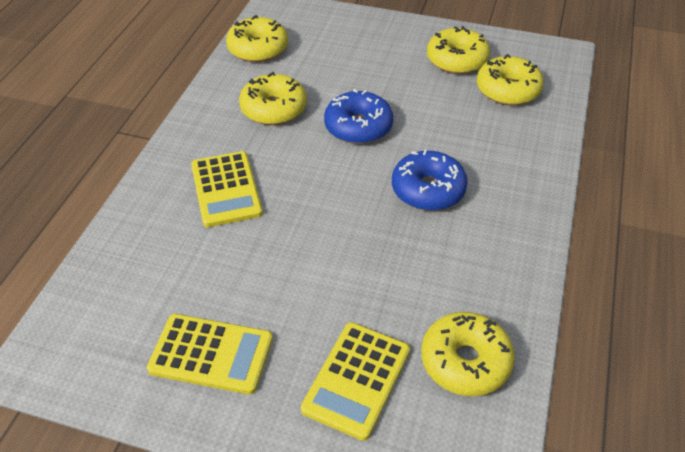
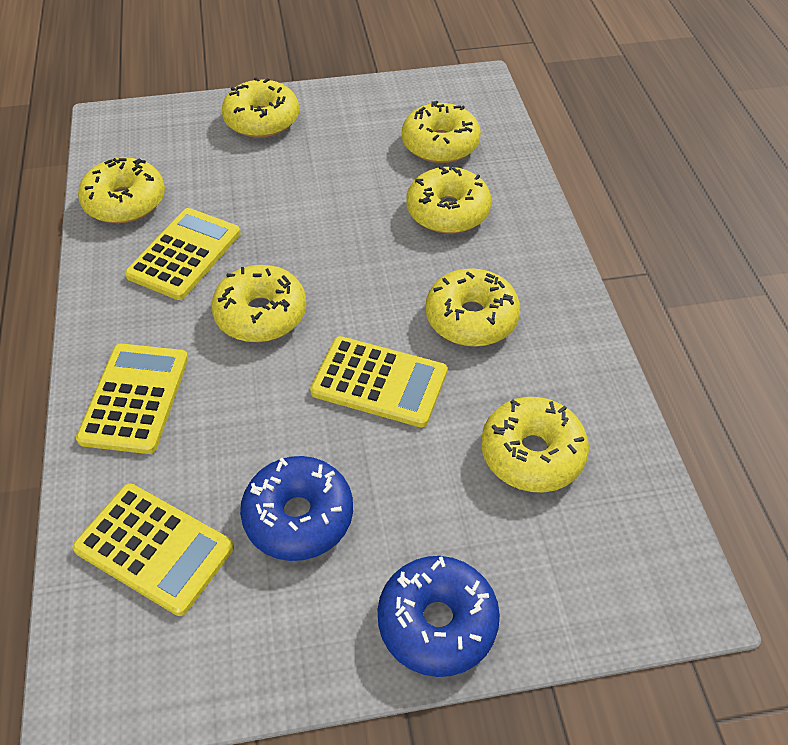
yellow calculator: [147,314,273,395] [191,151,263,227] [301,322,410,441] = 3 -> [72,483,234,616] [76,344,188,454] [125,208,241,300] [310,336,447,427] = 4
yellow donut: [226,15,288,62] [239,72,307,125] [421,312,515,396] [427,26,490,74] [477,54,544,106] = 5 -> [78,157,165,223] [211,265,307,342] [222,77,299,138] [402,101,481,163] [407,164,492,233] [425,268,520,347] [481,397,589,493] = 7

